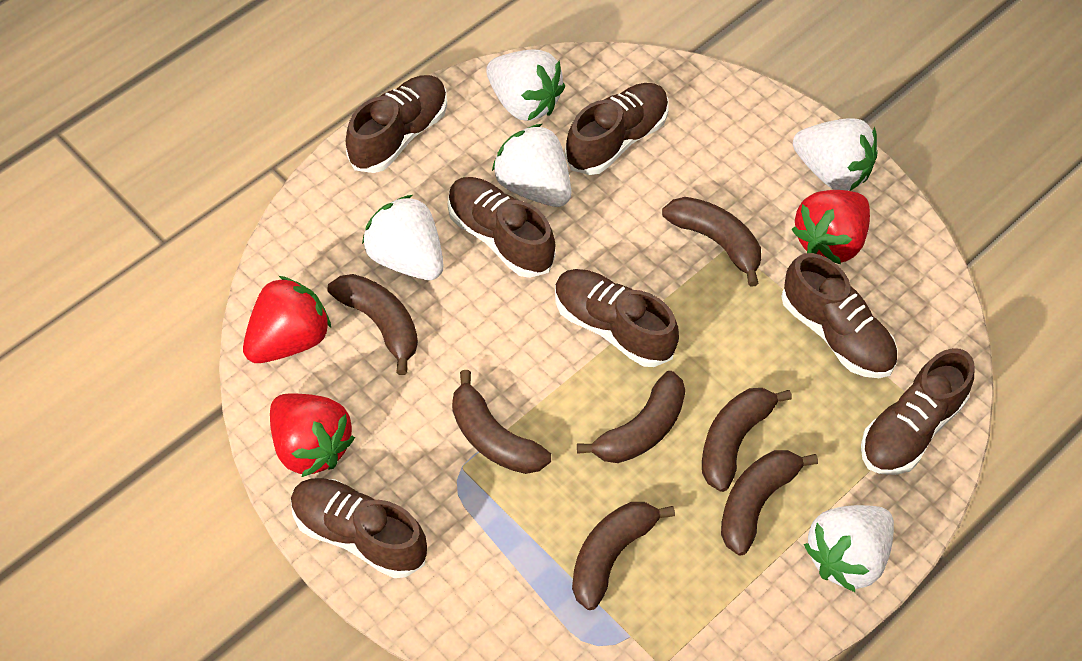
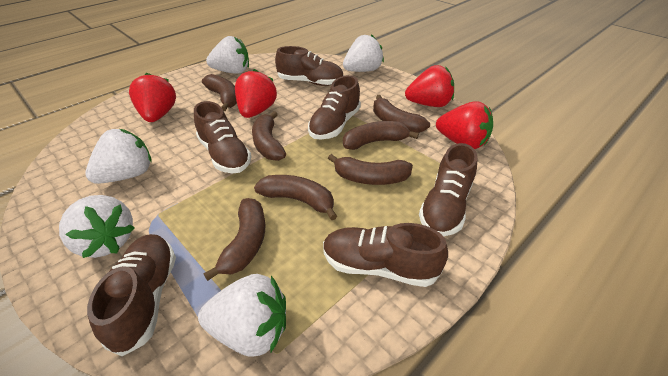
brown shoe: [291,478,427,578] [346,75,447,173] [448,177,556,278] [555,269,679,367] [565,83,669,175] [781,253,898,378] [861,348,974,475] = 7 -> [87,234,176,356] [194,101,251,173] [275,46,344,86] [308,75,361,140] [323,223,448,287] [419,143,478,237] = 6
red strawberry: [243,276,331,363] [270,393,355,477] [791,190,870,264] = 3 -> [129,72,176,122] [235,69,277,118] [405,65,454,107] [436,101,493,149] = 4

